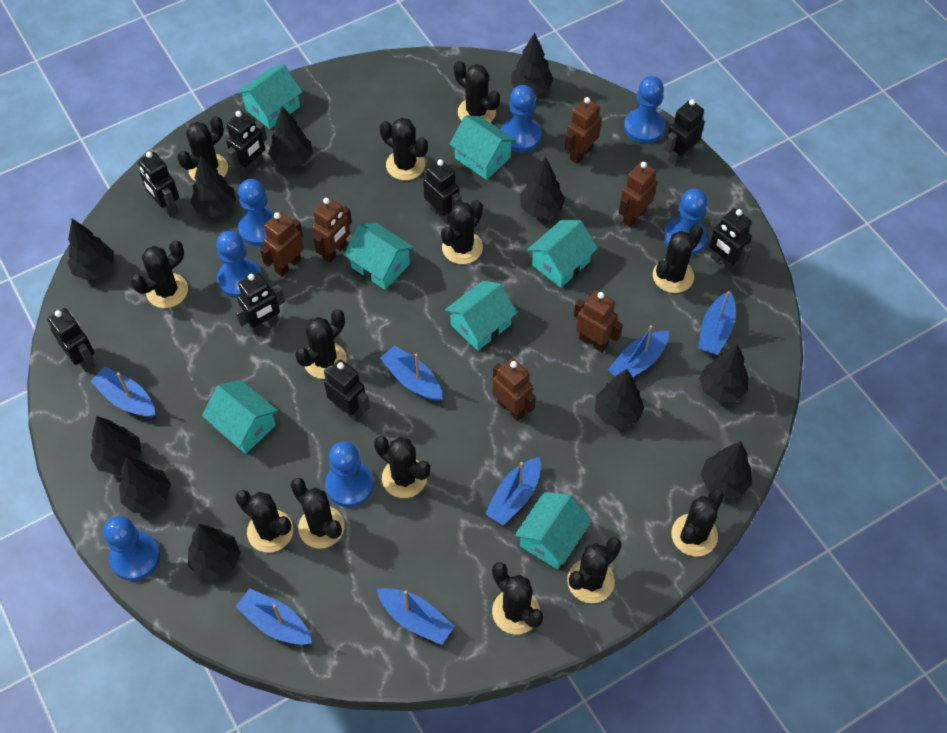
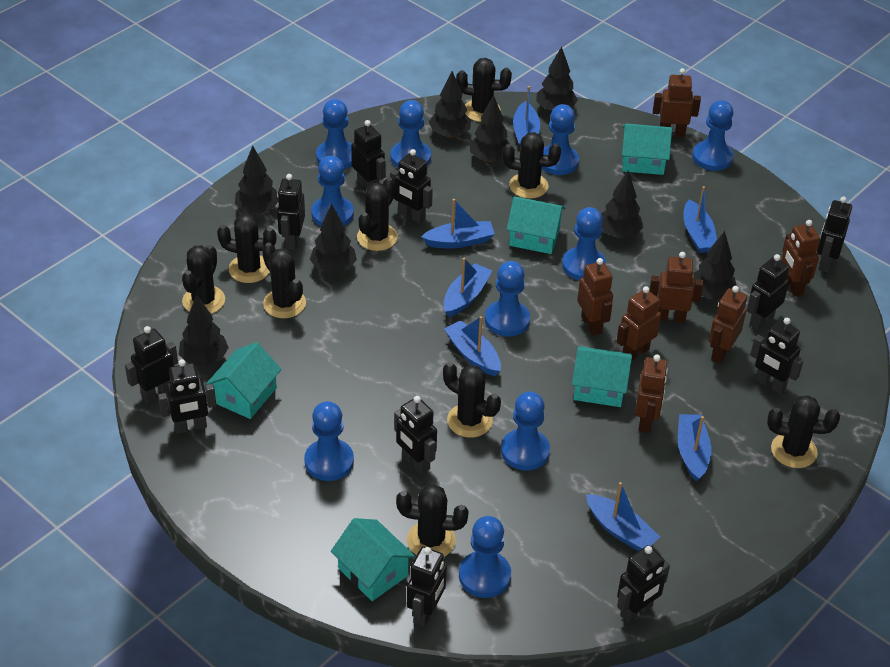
black cactus: [131,240,188,308] [177,116,228,181] [235,490,293,553] [291,478,345,549] [295,309,347,379] [374,436,430,498] [380,118,428,180] [441,200,483,264] [454,61,500,122] [492,562,544,635] [567,537,621,603] [653,225,703,293] [671,489,724,556] = 13 -> [182,245,225,314] [217,214,276,283] [262,243,306,318] [357,177,398,251] [396,484,469,556] [443,362,501,438] [456,58,512,122] [502,132,561,199] [767,395,840,468] = 9
black robot: [48,308,95,372] [138,152,179,217] [226,111,267,177] [234,272,285,335] [324,359,370,421] [423,159,462,225] [665,99,705,166] [706,208,753,273] = 8 -> [125,326,178,403] [158,359,216,434] [277,174,305,250] [351,120,386,190] [390,149,433,224] [394,396,437,474] [407,546,447,627] [617,545,670,623] [747,254,789,330] [750,318,804,394] [817,196,852,273] = 11
black tree: [67,219,114,280] [90,416,142,474] [119,456,171,513] [188,524,241,580] [190,155,236,217] [268,106,313,168] [511,33,554,95] [520,157,565,218] [595,369,645,428] [699,344,748,402] [701,441,752,499] = 11 -> [179,295,229,366] [235,146,278,214] [310,203,357,273] [429,71,471,138] [469,95,511,162] [536,46,578,112] [601,171,643,238] [693,231,737,300] = 8
blue pawn: [103,516,160,581] [216,231,262,298] [238,179,276,246] [325,441,374,507] [501,85,541,152] [624,76,665,144] [664,189,708,255] = 7 -> [304,401,354,481] [311,156,354,226] [316,99,352,169] [391,100,431,168] [459,516,511,598] [485,261,530,337] [501,391,550,471] [542,104,579,175] [562,207,606,281] [692,100,734,171] = 10
brown robot: [260,212,304,277] [312,197,352,263] [492,358,536,421] [565,97,602,164] [574,290,623,353] [619,162,657,227] = 6 -> [577,258,613,336] [616,286,661,361] [635,354,668,433] [649,252,703,323] [653,68,701,137] [709,286,747,363] [781,220,820,296] = 7
turquoise house: [202,380,278,454] [237,64,302,129] [344,223,414,290] [445,281,517,351] [449,116,516,180] [514,492,592,569] [527,220,598,288] = 7 -> [206,342,282,419] [331,518,415,601] [507,196,565,254] [572,346,632,407] [622,124,672,175] = 5

